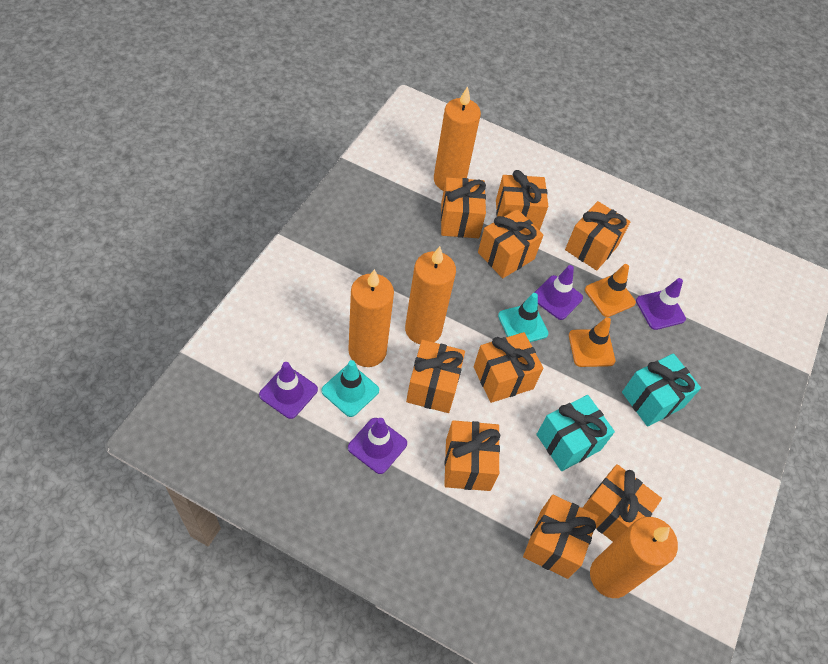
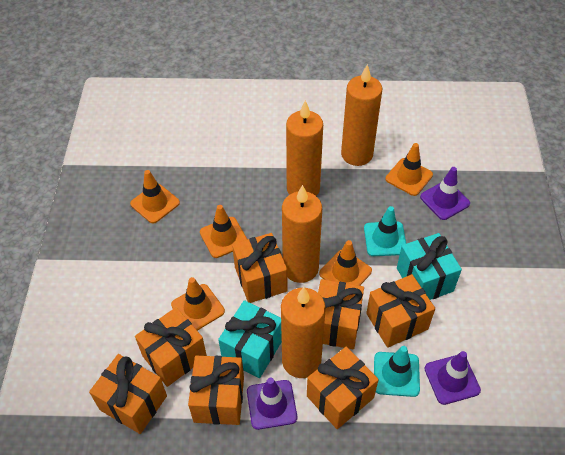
orange gift: [406,340,465,413] [441,177,486,238] [444,420,500,491] [474,332,543,403] [478,209,544,278] [496,170,548,231] [523,495,598,579] [565,201,630,271] [583,464,662,542] = 9 -> [89,354,167,434] [135,307,207,387] [188,356,244,425] [232,233,288,303] [307,347,379,429] [318,279,364,349] [366,274,435,348] = 7
orange traffic cone: [569,317,615,367] [585,264,636,317] = 2 -> [130,170,180,223] [171,277,225,331] [200,205,248,258] [319,240,372,286] [386,143,433,196] = 5
purple traffic cone: [259,362,318,419] [348,418,407,474] [534,265,583,320] [636,278,686,330] = 4 -> [247,377,297,430] [420,167,470,220] [424,351,481,405] = 3

